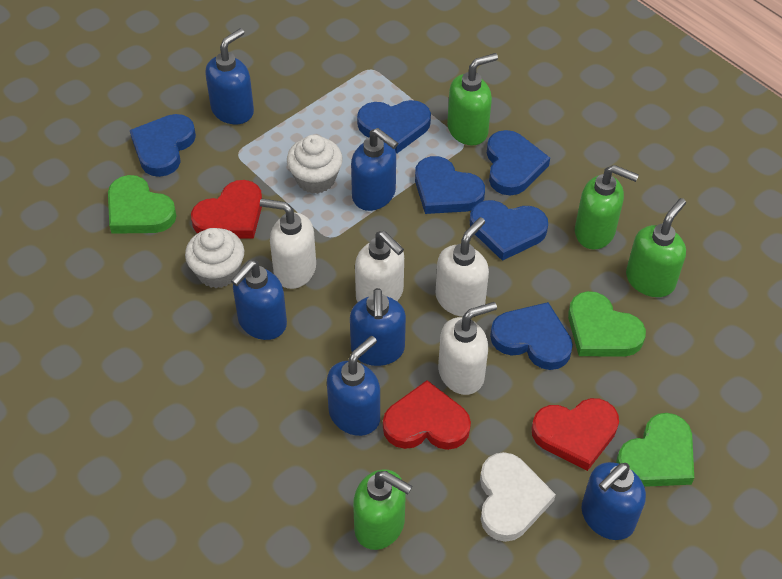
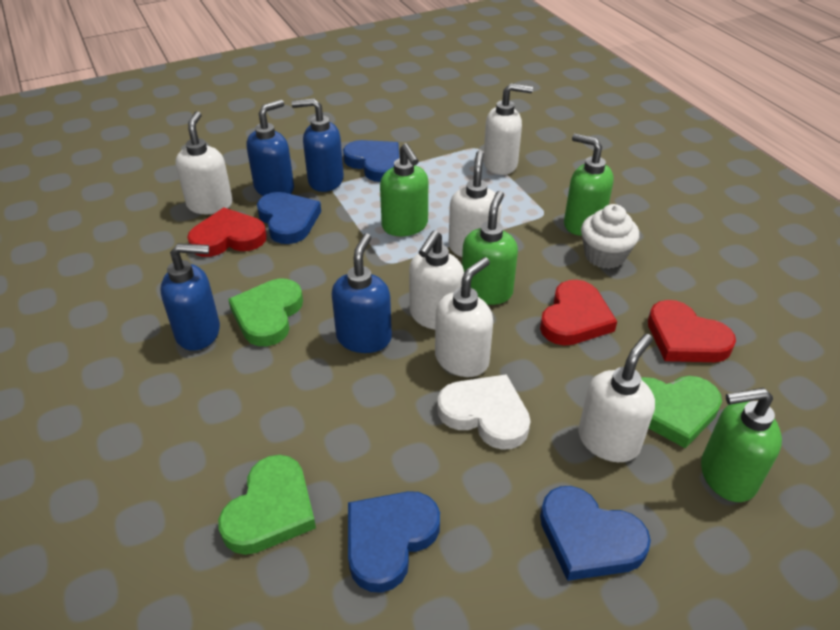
blue heart: [130,114,196,177] [357,100,431,154] [415,156,485,214] [470,200,548,261] [487,130,550,195] [490,302,573,370] = 6 -> [257,192,321,244] [343,140,399,182] [348,491,440,593] [540,486,651,581] = 4
blue soap dispenser: [205,28,254,124] [231,260,287,340] [327,336,380,436] [350,288,406,366] [351,128,398,211] [581,462,646,540] = 6 -> [160,243,220,351] [247,100,294,196] [291,98,344,192] [332,233,392,353] = 4
white cupcake: [185,228,244,288] [287,135,343,194] = 2 -> [581,204,639,269] = 1
white soap dispenser: [260,199,316,289] [355,231,404,302] [436,217,489,317] [438,302,497,395] = 4 -> [175,111,233,214] [409,231,464,330] [435,257,493,377] [449,150,502,257] [483,83,533,175] [578,334,655,462] = 6

